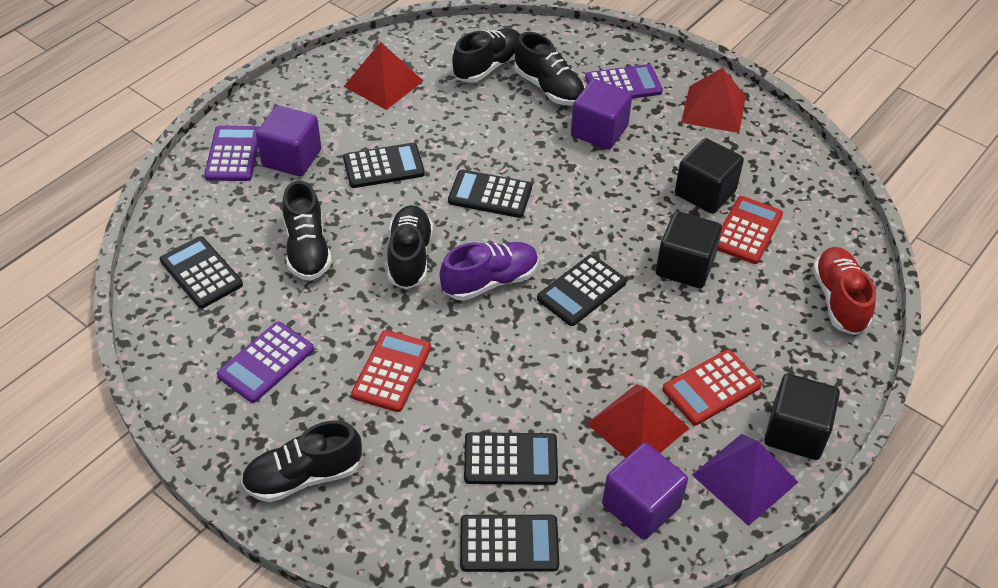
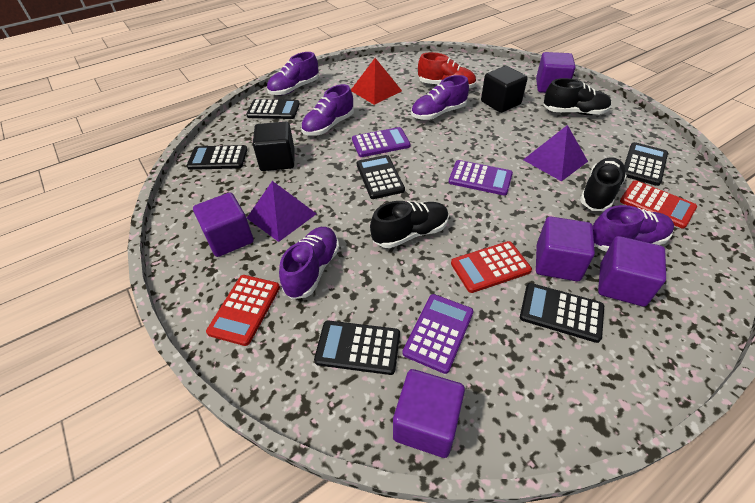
black cube: [656,211,722,288] [675,138,744,214] [764,373,840,460] = 3 -> [253,122,295,171] [481,66,528,113] = 2
black shoe: [241,420,362,502] [283,181,332,281] [387,205,433,289] [452,28,520,83] [514,32,585,106] = 5 -> [370,201,449,248] [543,78,611,115] [580,157,627,211] = 3
purple cube: [256,106,321,177] [571,79,632,150] [602,443,688,540] = 3 -> [193,192,254,257] [393,369,465,458] [536,52,576,93] [536,216,595,281] [598,236,666,307] = 5
purple pyramid: [692,434,798,526] = 1 -> [247,181,317,242] [523,125,588,181] = 2
purple shoe: [440,242,539,301] = 1 -> [267,52,319,95] [279,227,339,299] [301,84,354,136] [411,75,469,120] [593,205,674,252] = 5
red pyramid: [344,42,423,110] [586,384,690,458] [681,68,746,133] = 3 -> [351,58,402,105] = 1

